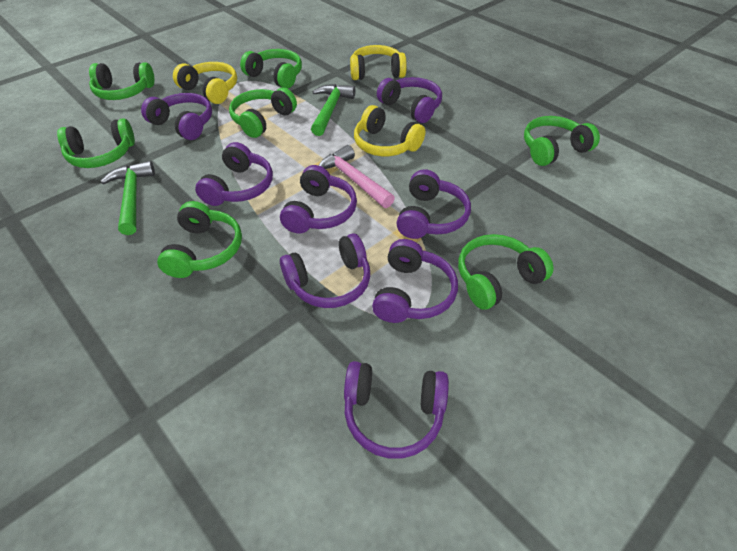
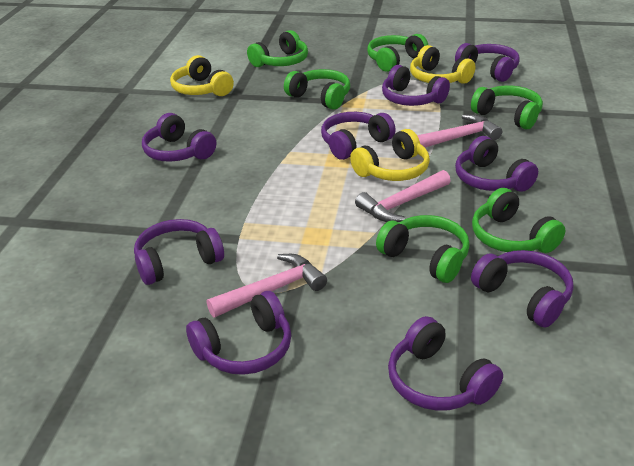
green hammer: [101,161,155,235] [311,84,356,136] = 2 -> none = 0
green headphones: [57,118,135,168] [89,62,154,100] [157,201,242,278] [229,87,297,138] [240,49,302,89] [458,234,553,310] [524,116,600,166] = 7 -> [247,30,308,67] [284,69,350,110] [367,34,428,72] [376,215,470,283] [471,86,543,129] [472,188,565,253] = 6
pink hammer: [318,145,395,208] = 1 -> [207,254,327,318] [355,170,451,222] [417,114,502,148] = 3
purple headphones: [141,93,212,140] [195,142,273,206] [280,165,357,234] [280,233,370,308] [344,361,449,459] [372,239,458,323] [377,77,442,123] [397,169,471,239] = 8 -> [134,219,224,285] [142,113,216,162] [186,291,291,375] [321,112,396,160] [382,65,450,106] [388,316,503,411] [455,43,520,82] [455,136,538,192] [471,250,573,328] = 9

